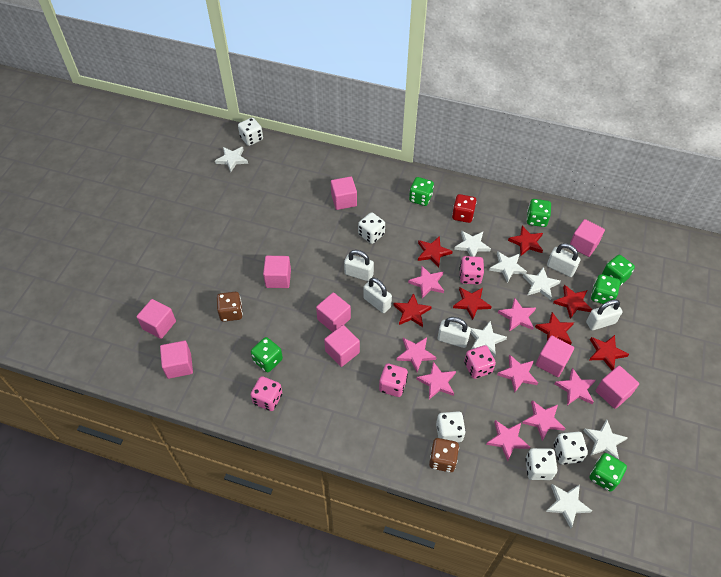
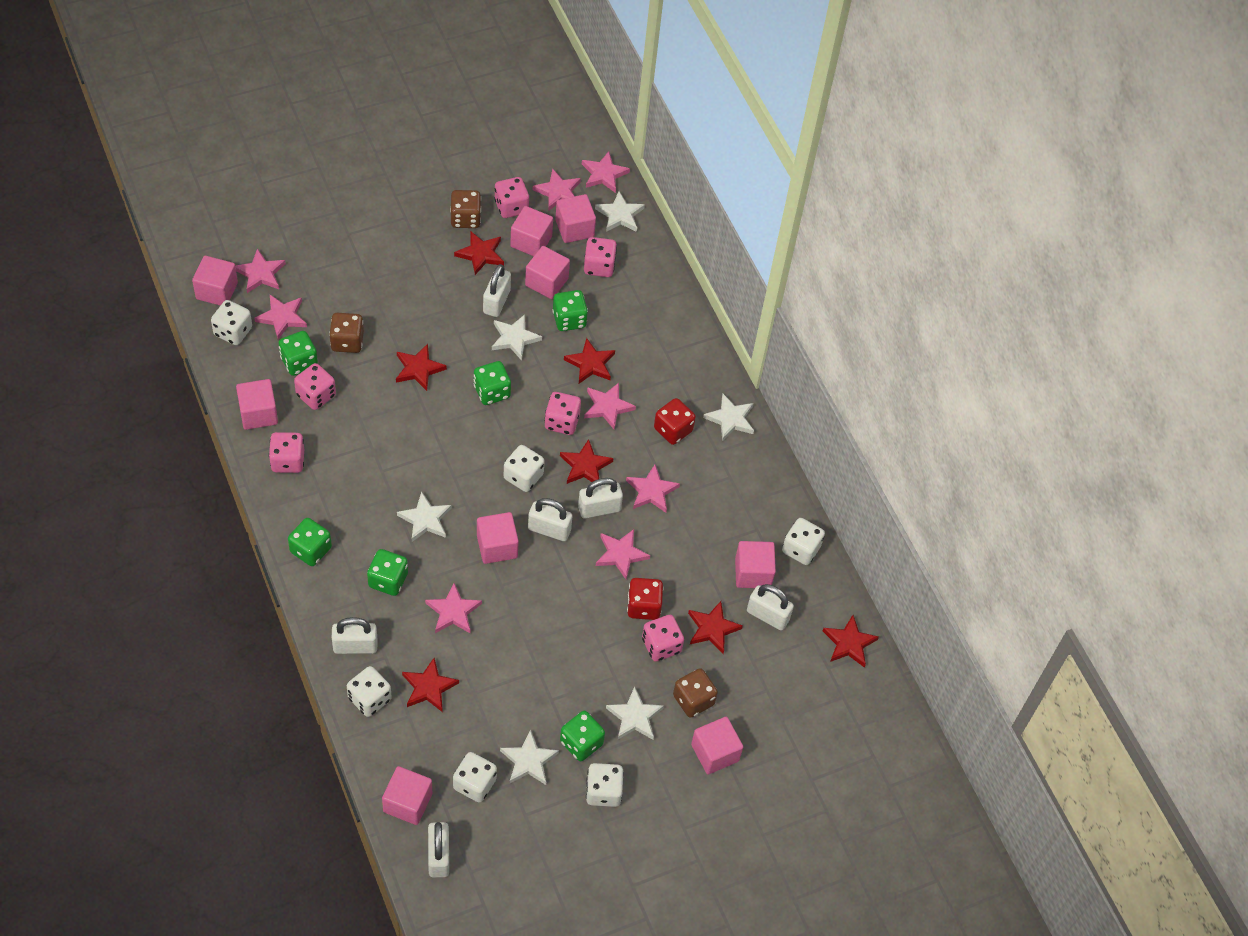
brown dice: [217,292,243,322] [429,438,459,472] = 2 -> [329,313,364,353] [450,190,481,228] [673,668,718,718] = 3
pink dice: [250,376,282,411] [379,364,408,397] [460,256,484,285] [464,345,496,379] = 4 -> [269,432,304,473] [294,363,336,410] [494,177,529,218] [544,392,581,435] [584,237,617,277] [642,615,684,662] = 6
red dice: [452,194,477,223] = 1 -> [627,578,664,620] [654,398,696,445] = 2
white dice: [238,118,263,146] [358,212,385,244] [436,411,466,442] [525,448,557,480] [554,432,588,464] = 5 -> [211,300,252,345] [347,666,392,717] [453,752,497,803] [504,445,545,492] [586,763,624,807] [782,518,825,565] = 6
white padlock: [344,250,374,281] [363,278,392,313] [438,317,471,348] [547,243,581,277] [586,299,622,330] = 5 -> [332,617,378,654] [428,822,449,878] [483,264,511,317] [528,498,573,541] [578,478,623,518] [747,584,794,630] = 6
white star: [215,147,248,172] [454,230,491,257] [470,321,507,357] [489,251,527,283] [523,267,561,300] [546,484,592,528] [583,420,628,460] = 7 -> [397,491,452,542] [492,314,542,361] [500,729,559,785] [595,191,645,232] [606,686,664,740] [703,394,754,441] = 6

